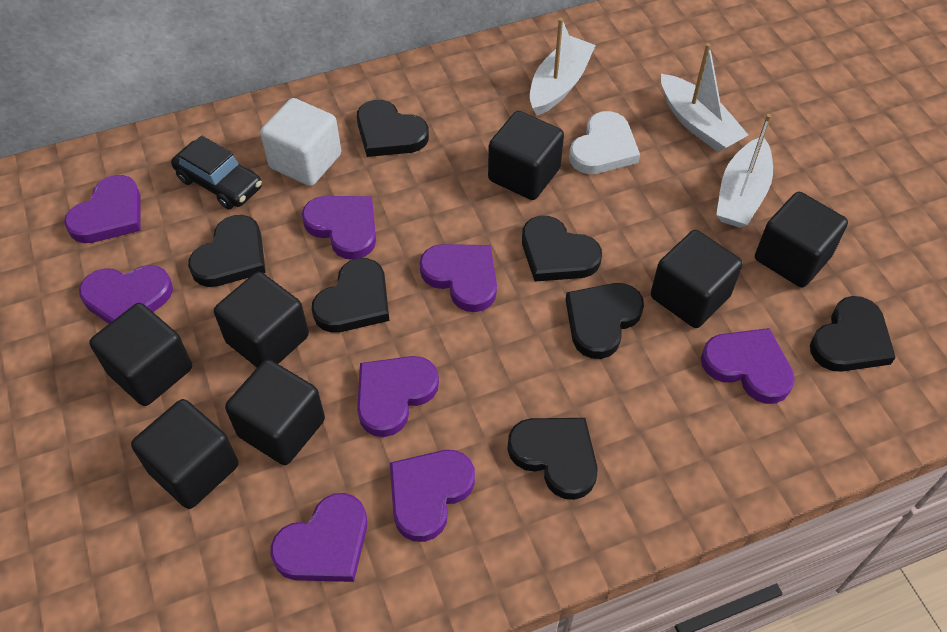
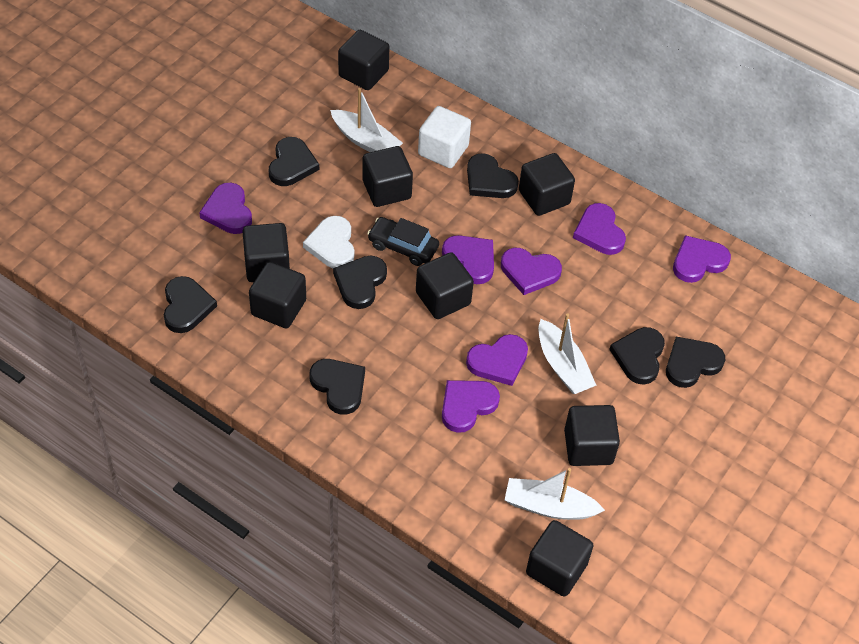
black cube: [89,303,192,406] [131,399,238,509] [214,272,309,367] [225,359,325,465] [488,111,564,200] [651,230,743,328] [755,192,848,287] = 7 -> [242,223,290,282] [249,262,306,328] [338,30,390,90] [362,146,413,207] [416,252,474,319] [519,153,575,216] [526,520,594,597] [564,405,620,466] = 8
purple heart: [64,175,140,243] [79,265,173,324] [271,493,367,582] [302,196,376,260] [357,356,439,437] [390,450,475,542] [419,244,497,312] [701,328,795,404] = 8 -> [199,183,252,234] [442,235,494,284] [442,380,500,433] [466,334,528,386] [501,248,562,295] [573,203,626,255] [673,235,731,283] = 7

